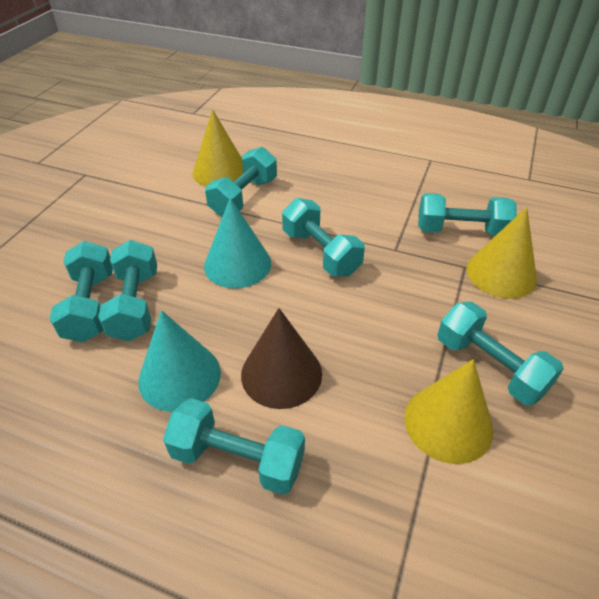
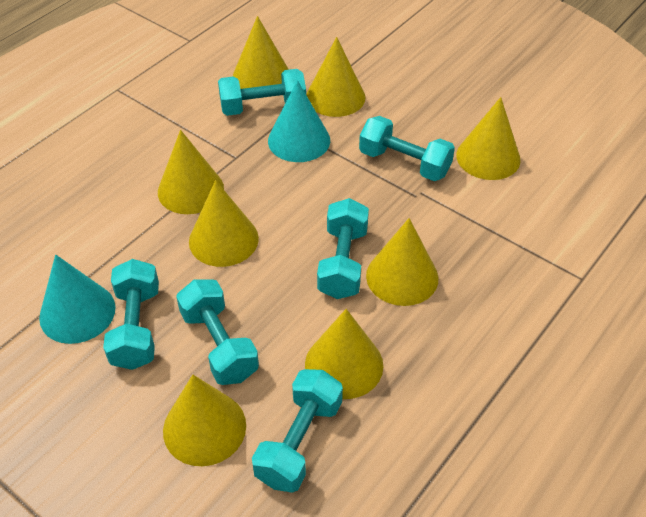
brown cone: [241,308,322,409] = 1 -> none = 0
turquoise dumbbell: [49,241,113,342] [98,240,157,341] [163,398,305,495] [205,147,277,217] [282,198,365,276] [418,193,516,237] [437,302,564,405] = 7 -> [103,259,159,370] [176,279,259,385] [218,69,306,116] [252,369,343,493] [317,198,369,299] [359,116,455,181] = 6
yellow cone: [192,109,243,186] [404,359,493,464] [466,207,537,299] = 3 -> [158,130,224,214] [163,375,246,466] [189,180,259,267] [233,16,289,89] [305,309,383,399] [307,37,365,117] [366,218,438,306] [456,97,521,180] = 8

